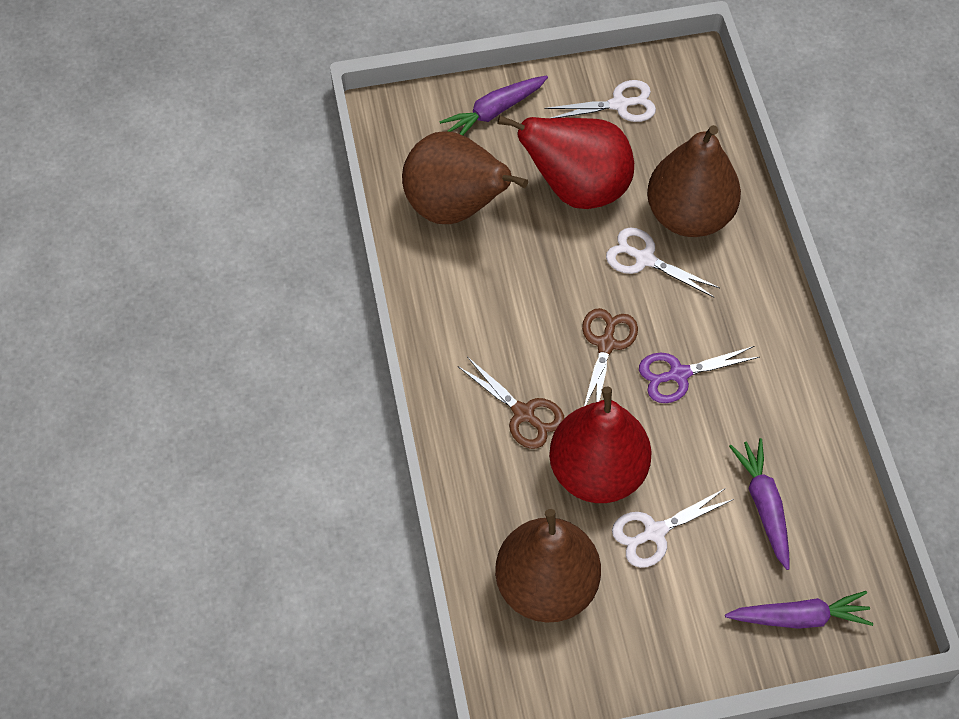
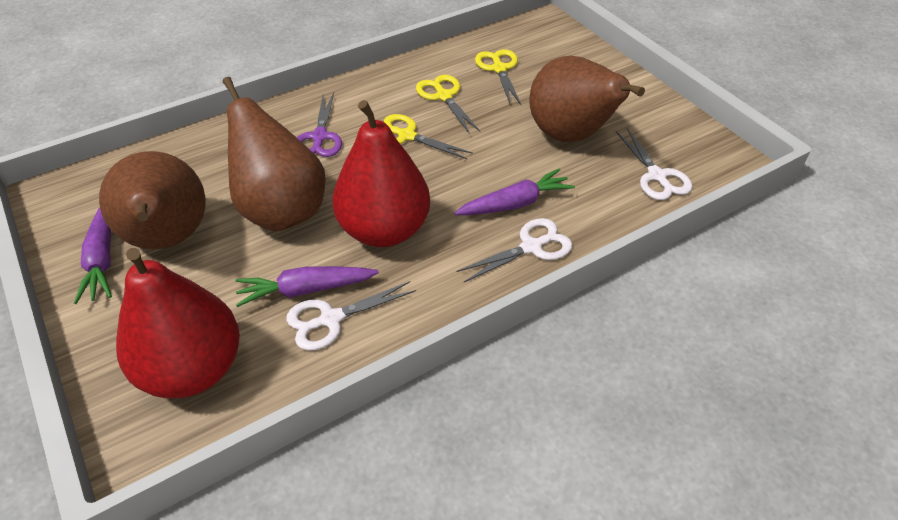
brown scissors: [458,357,564,449] [582,308,638,406] = 2 -> none = 0
yellow scissors: none = 0 -> [384,114,473,159] [416,75,480,134] [475,49,521,106] = 3

